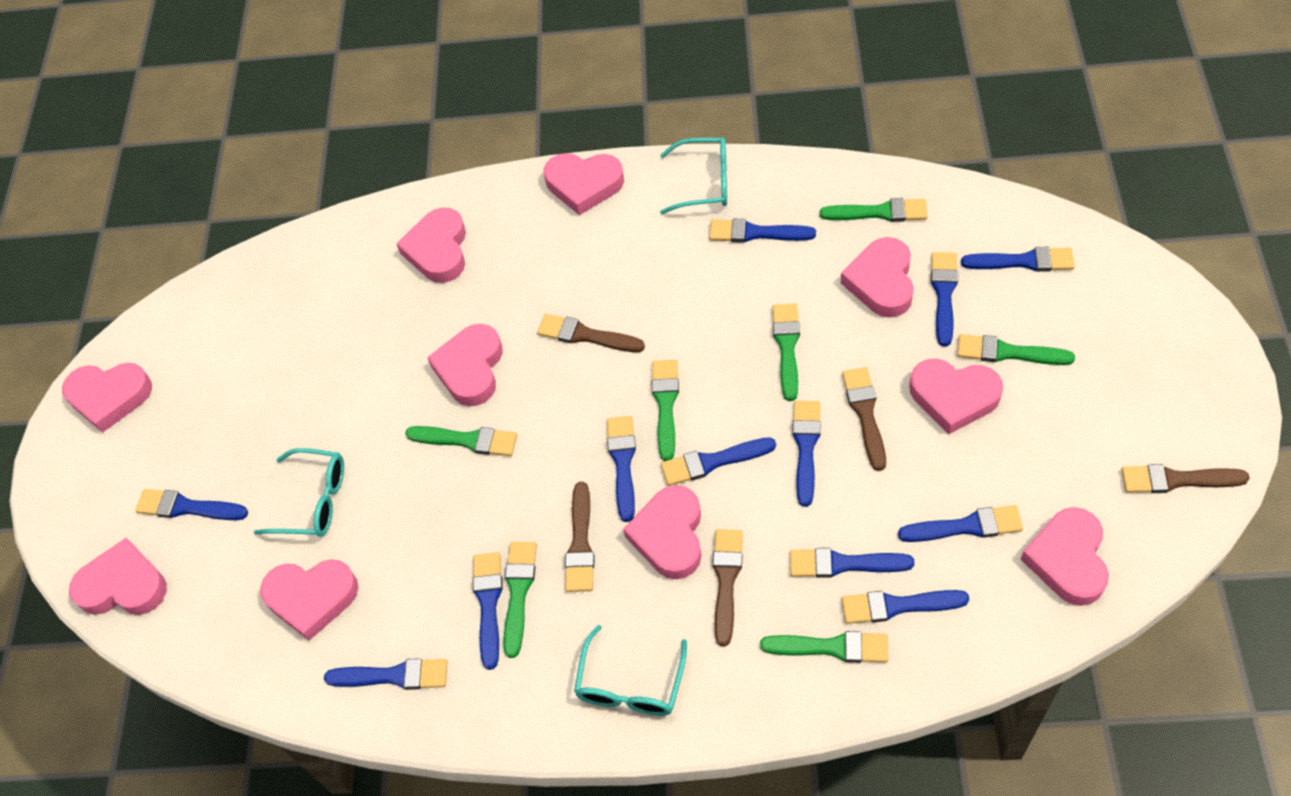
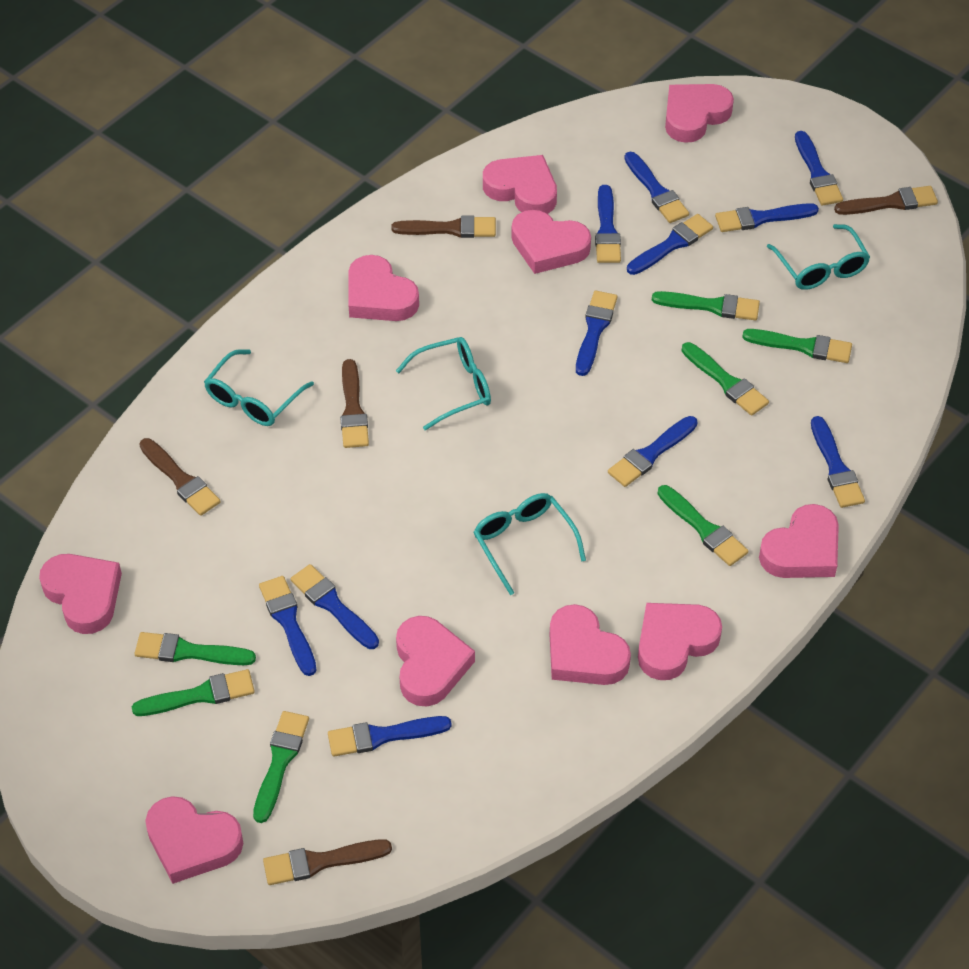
blue brush: [135,489,248,520] [324,658,448,690] [473,552,503,670] [607,416,636,522] [661,437,776,486] [709,219,816,243] [790,548,915,578] [792,401,821,507] [842,590,969,624] [898,505,1023,542] [931,252,958,347] [961,247,1075,272] = 12 -> [259,576,317,676] [290,564,379,649] [328,716,452,756] [576,291,617,376] [595,185,621,263] [608,416,698,487] [624,152,689,223] [627,214,713,275] [715,203,819,232] [795,131,843,206] [811,416,865,508] = 11
turquoise glasses: [254,448,344,537] [574,625,687,716] [660,137,727,214] = 3 -> [204,349,314,426] [396,337,491,430] [473,493,586,595] [767,224,870,290] = 4

